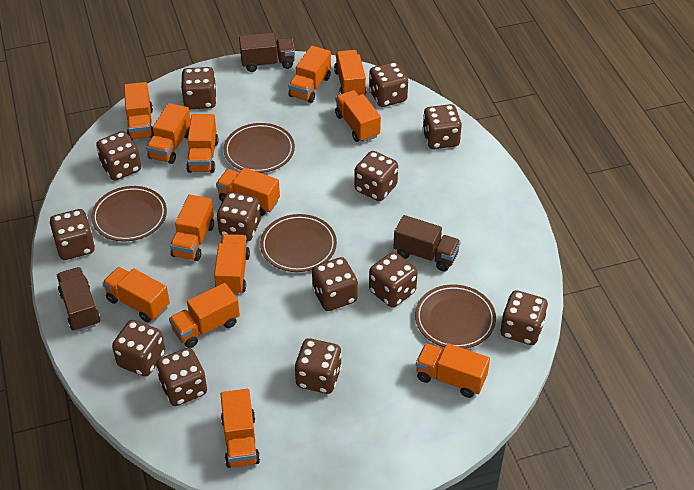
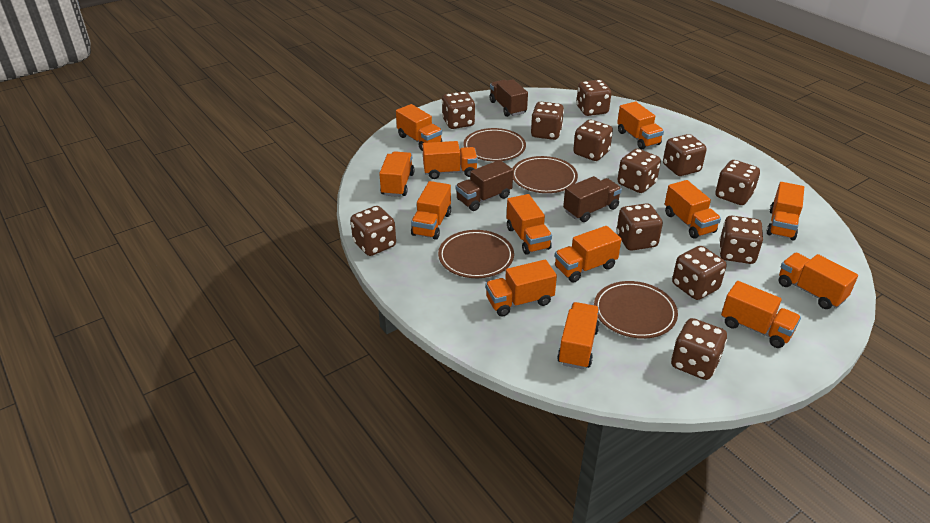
brown dice: [50,209,95,260] [96,131,141,181] [112,320,165,376] [156,348,207,406] [181,67,217,109] [217,192,261,241] [295,338,342,394] [312,257,358,311] [354,151,398,201] [369,62,408,107] [369,252,418,308] [422,104,462,149] [500,290,548,345] = 13 -> [350,206,396,256] [442,91,475,129] [531,102,564,140] [573,120,613,161] [576,80,611,116] [617,203,663,251] [618,149,661,193] [663,134,707,176] [671,318,727,380] [672,246,727,300] [715,160,760,205] [719,216,763,264] = 12

